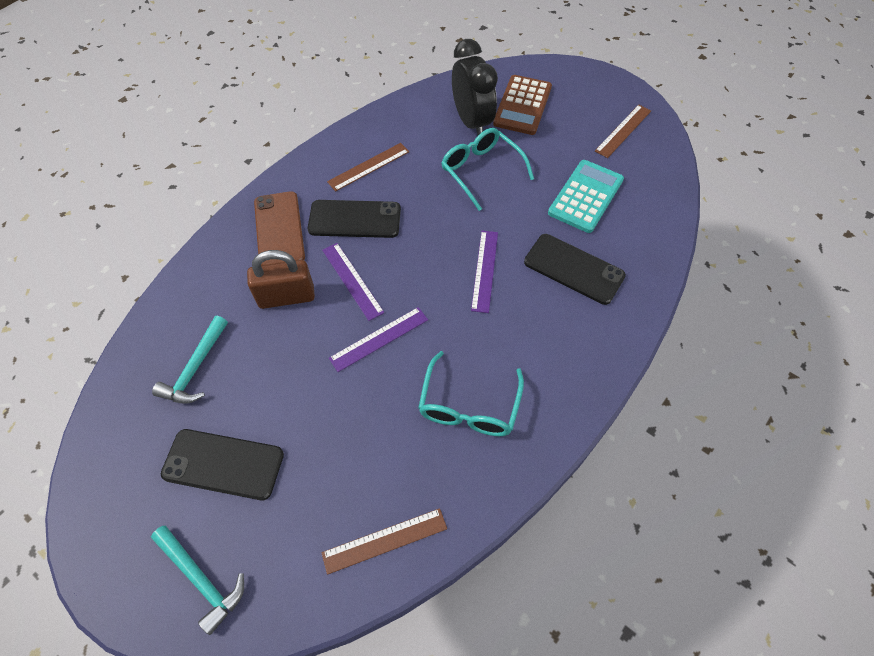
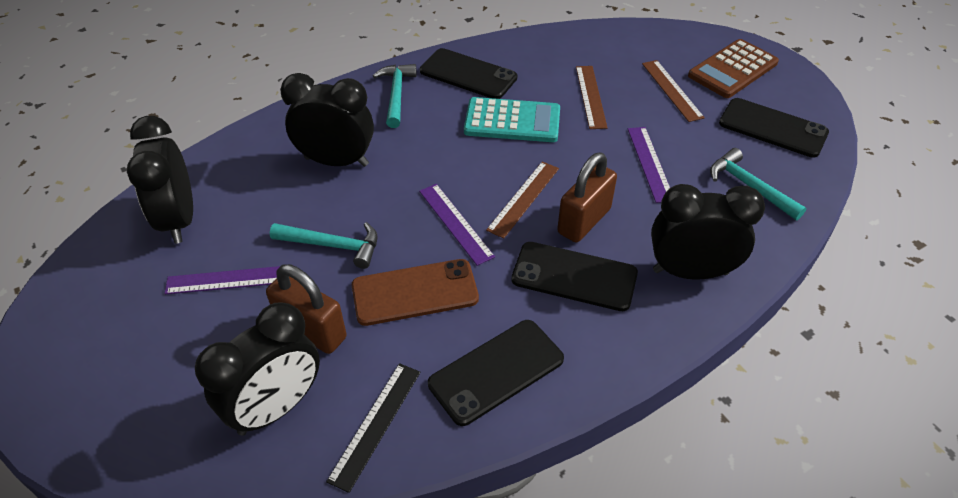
black clock: [452,39,498,135] = 1 -> [127,116,193,244] [195,302,320,436] [280,73,374,167] [651,184,765,280] = 4
black phone: [161,429,284,500] [308,200,401,238] [524,234,626,305] = 3 -> [420,48,517,99] [428,320,564,426] [511,242,638,311] [719,98,829,158] = 4
black ruler: none = 0 -> [326,363,420,493] = 1
brown padlock: [247,250,315,309] = 1 -> [266,264,347,354] [557,152,617,242] = 2
turquoise glasses: [418,351,524,436] [442,128,534,211] = 2 -> none = 0
turquoise hammer: [151,526,244,635] [152,316,228,404] = 2 -> [270,222,378,269] [373,64,417,128] [710,148,806,220] = 3

